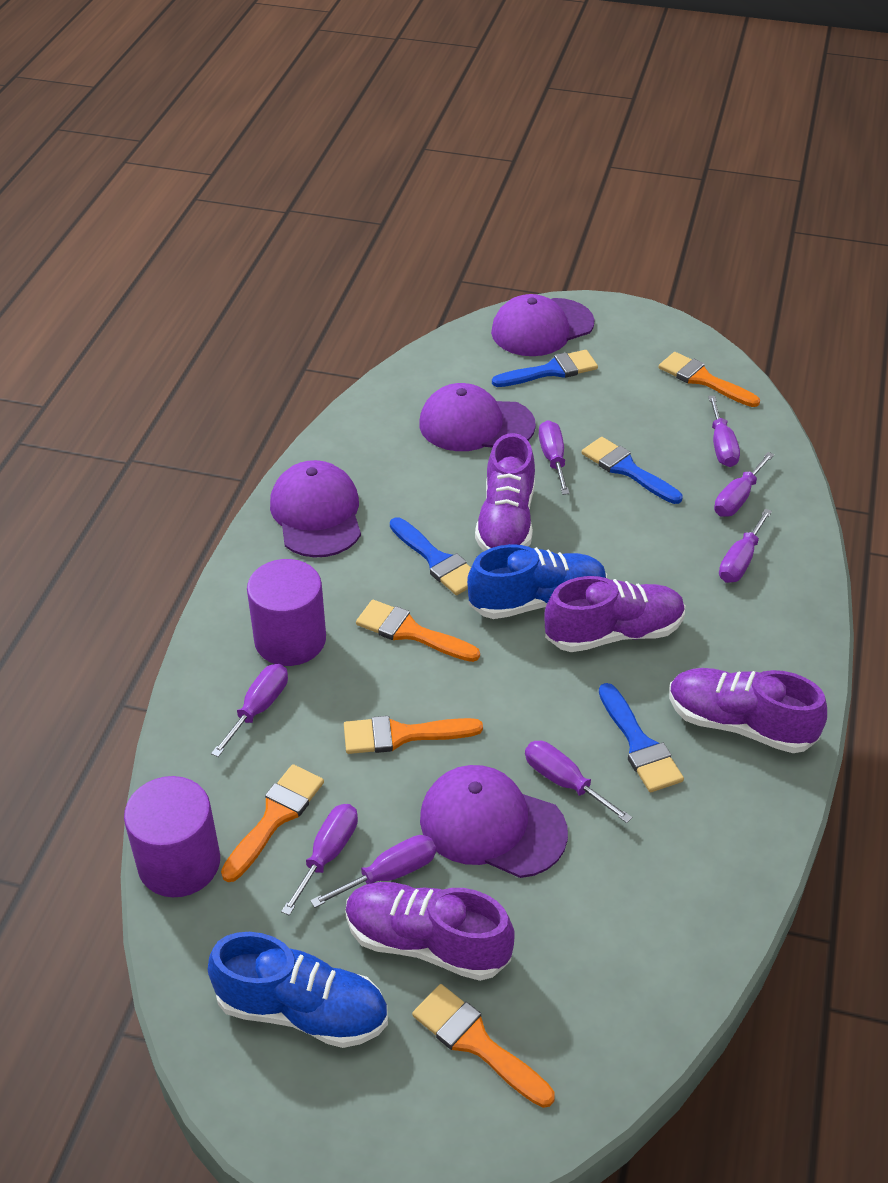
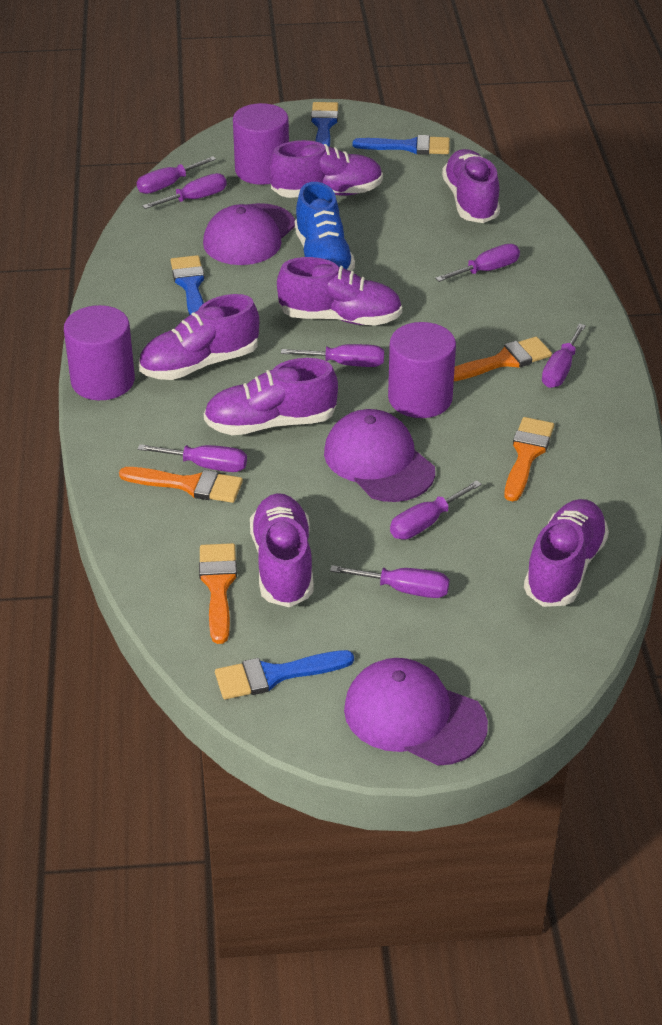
blue shoe: [208,932,388,1048] [467,544,607,619] = 2 -> [295,182,355,271] = 1
orange brush: [221,764,324,882] [344,716,483,754] [356,600,480,662] [412,984,555,1108] [659,352,760,407] = 5 -> [119,467,243,503] [199,543,237,644] [454,337,552,381] [505,417,554,501] = 4
purple cap: [270,460,361,557] [419,383,536,451] [420,765,568,878] [491,294,595,356] = 4 -> [203,203,295,265] [324,409,435,502] [344,658,488,766] = 3
purple cylinder: [124,776,220,897] [247,559,326,666] = 2 -> [64,305,135,400] [233,103,289,185] [388,322,456,418] = 3
purple shoe: [346,882,515,981] [475,433,535,551] [544,576,685,652] [669,668,827,753] = 4 -> [139,294,259,380] [204,358,338,435] [250,493,314,607] [269,140,383,198] [277,257,402,326] [442,149,500,223] [524,499,609,607] = 7

